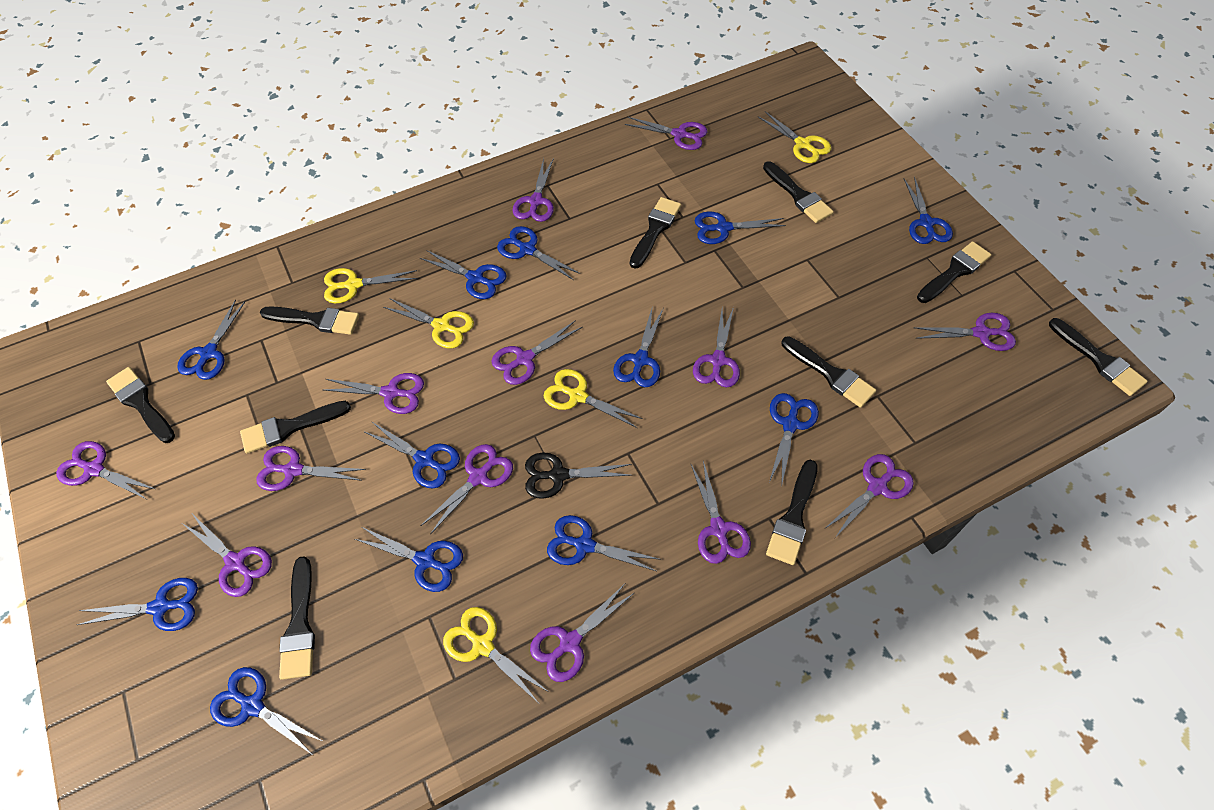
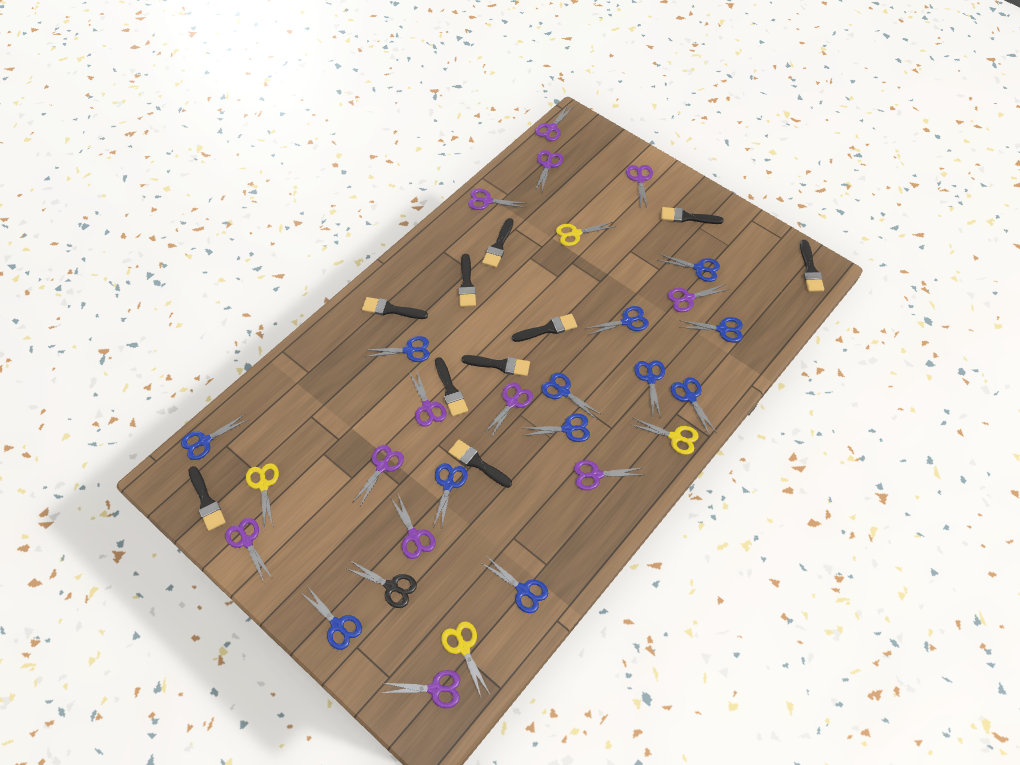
purple scissors: [56,441,155,499] [183,514,272,597] [256,446,366,491] [324,373,424,414] [421,444,513,535] [491,320,582,385] [512,158,554,222] [530,584,634,682] [625,117,707,150] [691,461,751,564] [693,307,740,387] [826,454,914,538] [914,313,1016,351] = 13 -> [225,518,273,584] [353,445,404,506] [383,670,460,708] [390,494,436,559] [409,369,447,427] [468,189,526,210] [484,382,533,439] [535,105,574,141] [535,150,563,194] [574,460,642,490] [626,165,653,209] [668,284,729,312] = 12
yellow scissors: [324,268,418,303] [383,298,474,348] [443,607,550,702] [544,369,643,428] [758,111,831,163] = 5 -> [246,463,279,530] [441,621,490,697] [556,222,616,246] [632,417,699,455] = 4

